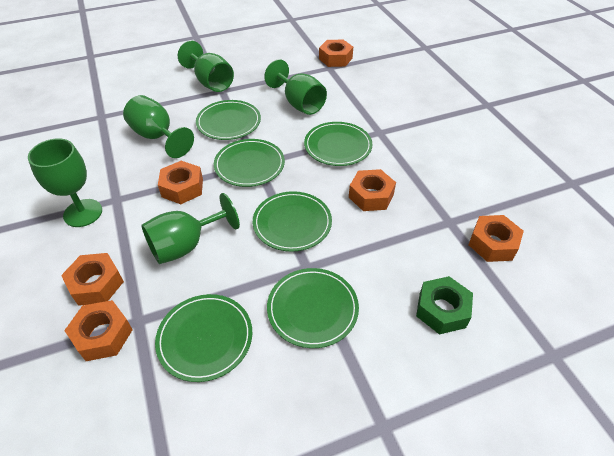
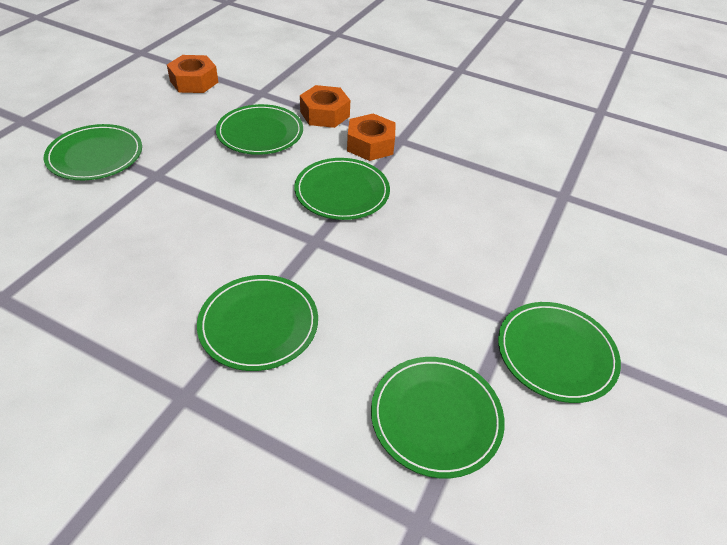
green goblet: [28,138,102,227] [123,95,194,158] [141,193,240,264] [178,41,234,92] [264,59,327,115] = 5 -> none = 0
green nut: [416,276,473,335] = 1 -> none = 0
orange nut: [61,253,124,306] [64,300,133,361] [158,161,203,204] [319,40,353,67] [349,169,396,211] [468,215,524,262] = 6 -> [167,55,218,93] [300,85,350,128] [347,114,396,161] = 3

